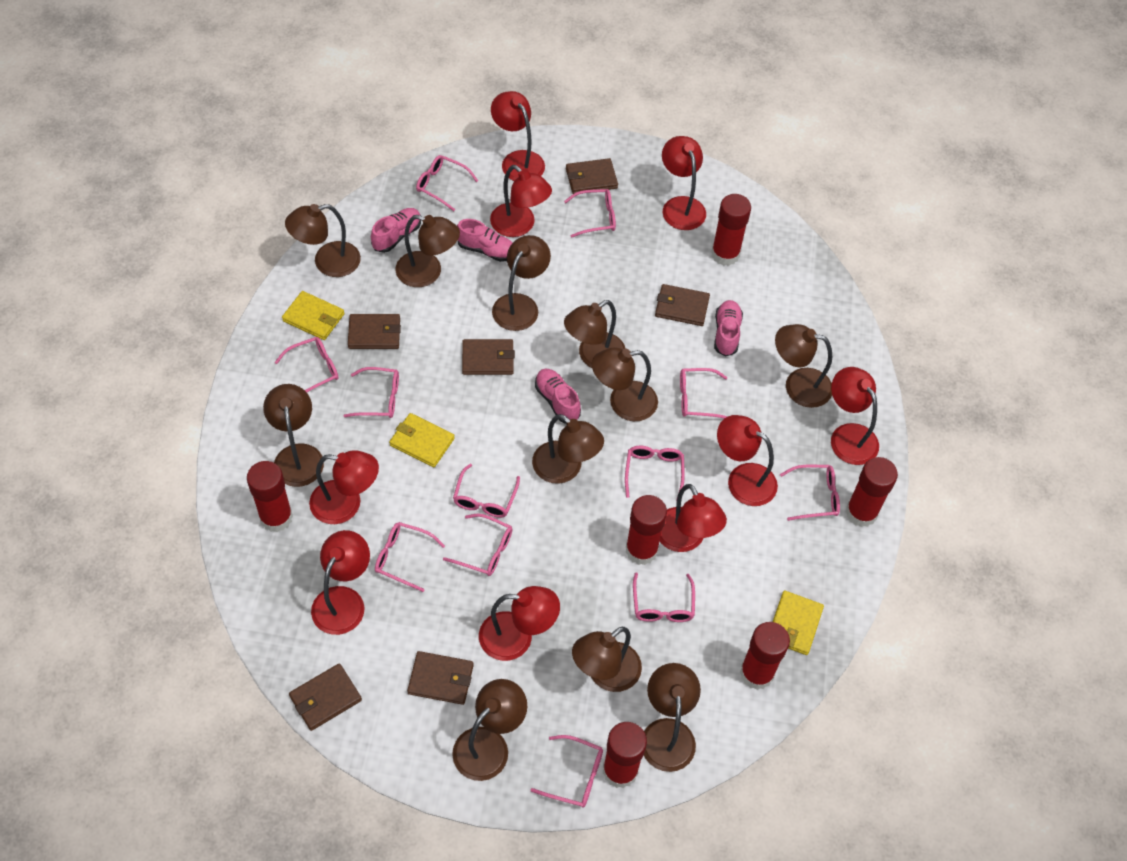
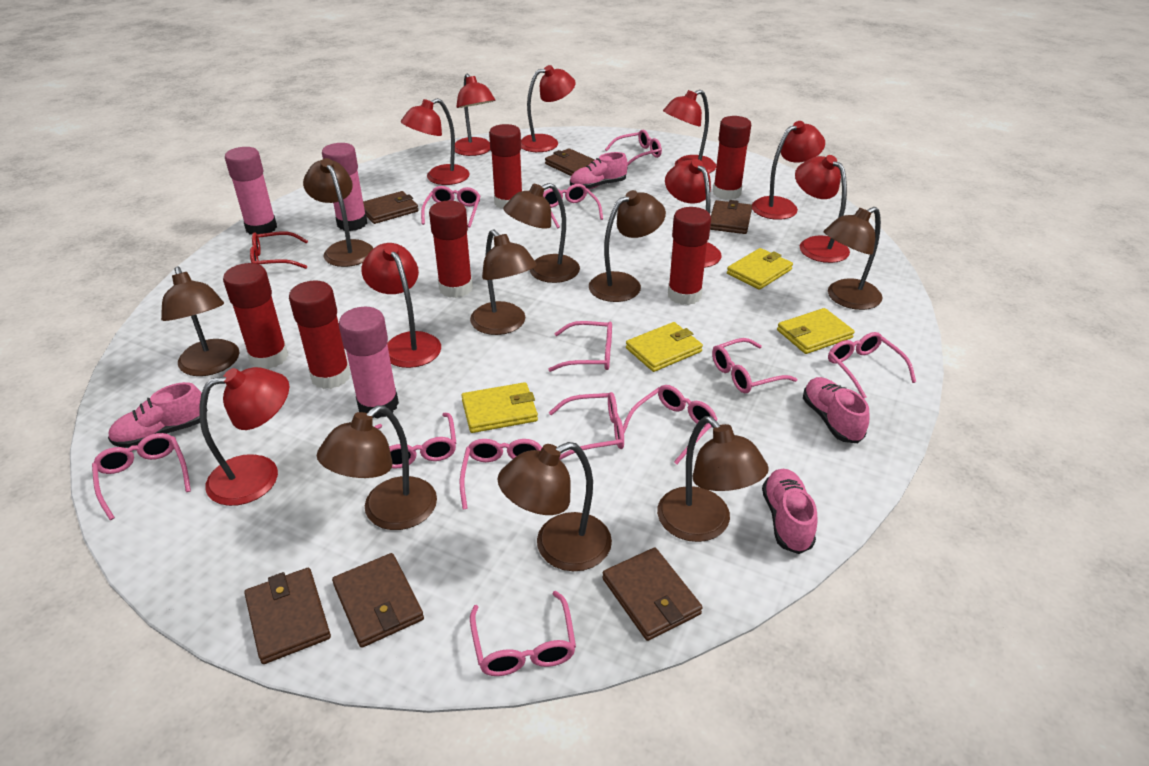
brown lamp: [263,384,324,487] [285,204,361,277] [396,215,460,287] [452,679,527,781] [492,235,551,331] [532,414,604,484] [564,300,626,368] [572,627,642,692] [592,348,658,421] [644,663,701,772] [775,324,832,408] = 11 -> [161,266,240,376] [303,158,373,267] [317,405,437,530] [470,230,537,335] [497,442,612,571] [503,183,580,283] [589,190,666,302] [657,416,769,542] [823,207,883,310] = 9
pink glue stick: none = 0 -> [225,147,277,235] [322,143,367,231] [339,307,399,419] = 3
red glasses: none = 0 -> [250,231,308,269] = 1
yellow wallet: [282,291,345,340] [389,413,455,467] [773,590,824,655] = 3 -> [461,382,538,433] [626,322,703,372] [727,248,793,290] [777,308,855,354] = 4

